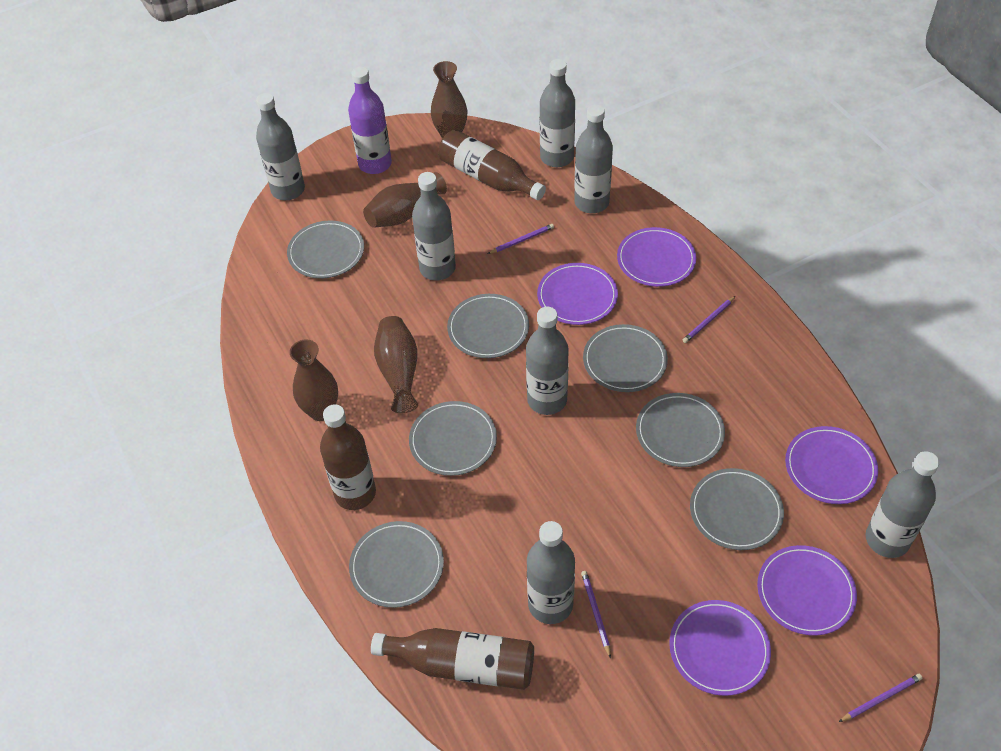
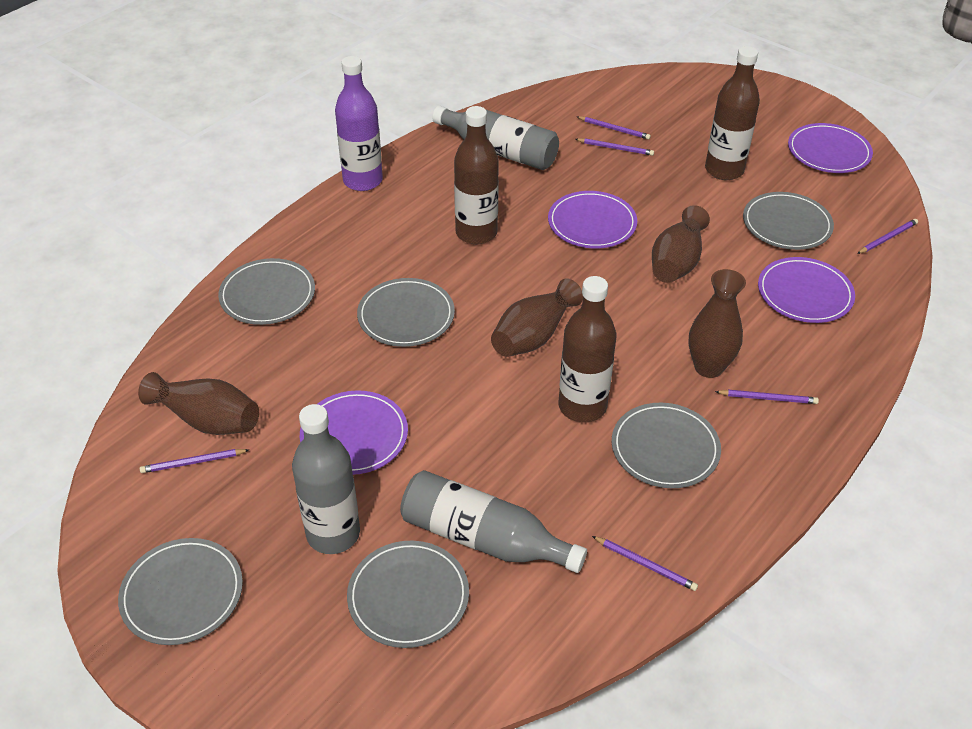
grey bottle: [256,93,305,200] [412,172,456,280] [526,307,569,415] [527,521,575,624] [540,59,575,167] [574,104,613,213] [866,451,939,558] = 7 -> [292,404,360,554] [400,470,587,573] [432,106,559,170] = 3
grey plate: [287,221,364,279] [349,521,444,608] [409,401,497,476] [447,294,529,358] [583,324,668,392] [636,393,725,467] [690,468,784,550] = 7 -> [118,538,243,645] [218,258,315,325] [347,541,469,648] [357,278,455,347] [612,403,721,488] [743,192,834,250] = 6
purple pencil: [488,224,554,254] [581,571,611,658] [683,296,735,343] [839,674,922,722] = 4 -> [140,449,249,473] [575,138,654,156] [577,116,651,140] [592,536,698,591] [715,390,819,404] [857,219,918,254] = 6
purple plate: [537,263,618,325] [617,227,696,287] [669,600,771,696] [757,545,857,636] [785,426,878,504] = 5 -> [300,390,408,475] [548,191,637,249] [758,257,855,323] [788,123,873,173] = 4

